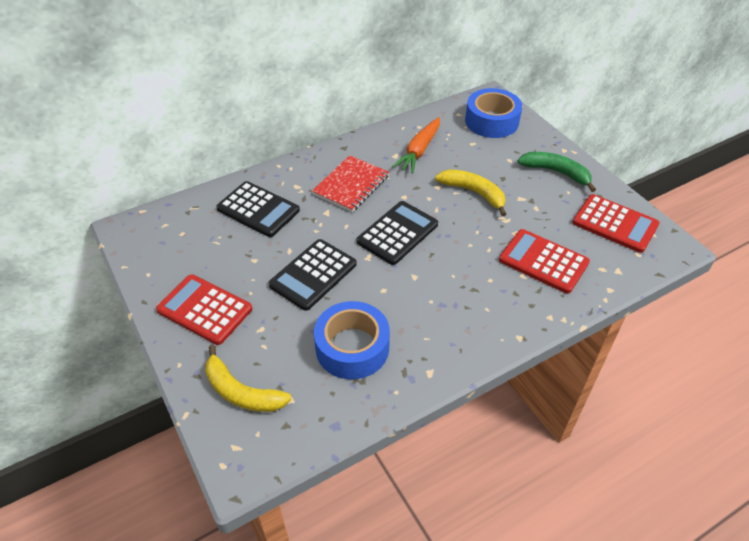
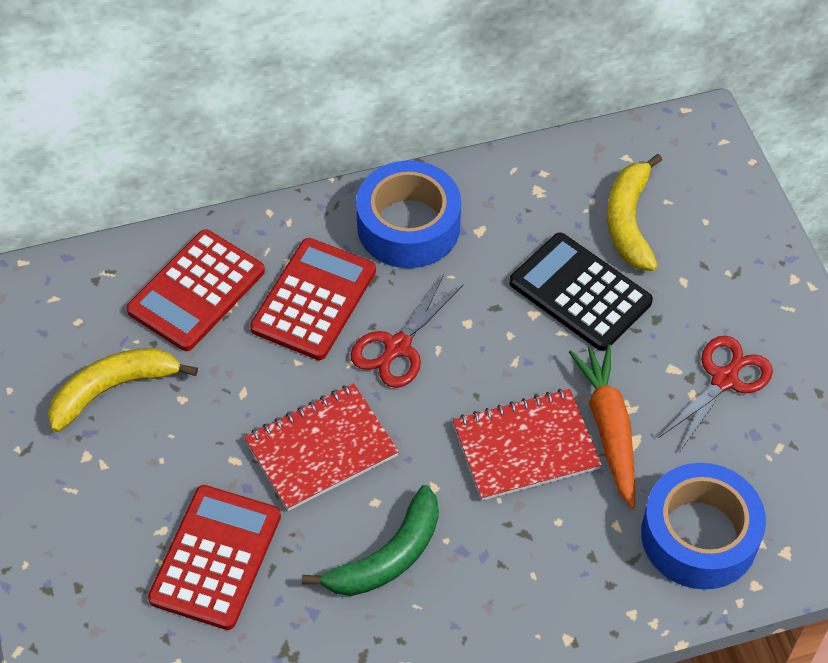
black calculator: [216,181,300,237] [269,239,357,311] [357,201,438,265] = 3 -> [509,232,653,351] = 1
red notebook: [312,155,389,212] = 1 -> [244,383,399,511] [453,389,602,501] = 2
red scissors: none = 0 -> [350,275,463,388] [659,336,773,453] = 2

